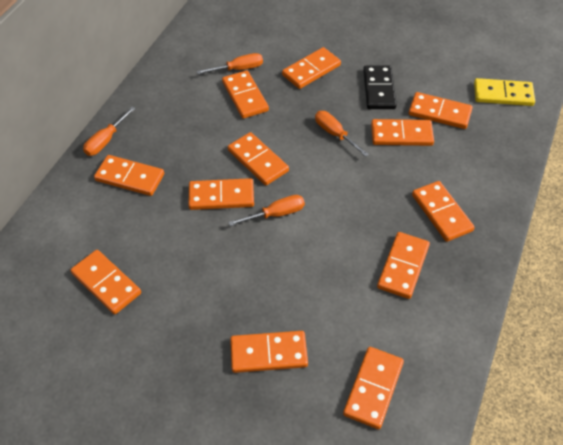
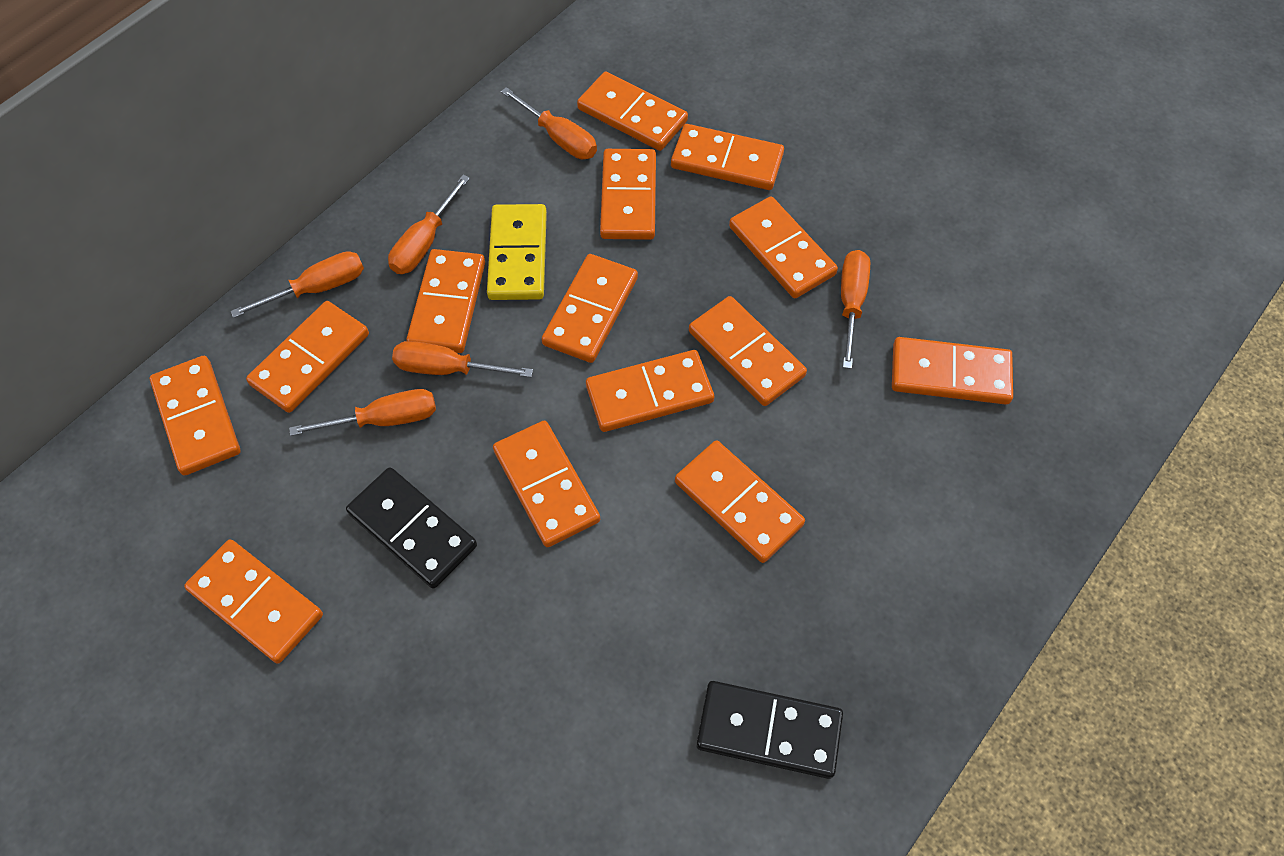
black domino: [363,65,397,109] = 1 -> [346,467,477,588] [696,681,843,779] = 2
orange domino: [71,250,141,314] [94,155,164,196] [188,178,254,210] [222,70,269,119] [228,132,289,185] [230,331,308,373] [282,47,341,89] [343,347,404,429] [371,119,434,146] [377,232,430,299] [409,92,473,129] [412,181,475,242] = 12 -> [149,356,240,476] [184,539,323,664] [246,301,369,413] [406,249,485,353] [493,421,600,547] [542,254,638,363] [577,72,688,151] [586,350,714,432] [600,149,656,240] [671,124,784,190] [675,440,805,563] [689,296,807,406] [729,196,838,298] [892,337,1013,405] = 14
orange screwdriver: [83,107,136,156] [197,53,263,74] [228,195,305,226] [315,111,369,157] = 4 -> [231,251,364,318] [289,389,436,436] [388,175,470,274] [392,341,533,377] [501,87,597,159] [841,250,870,369] = 6

